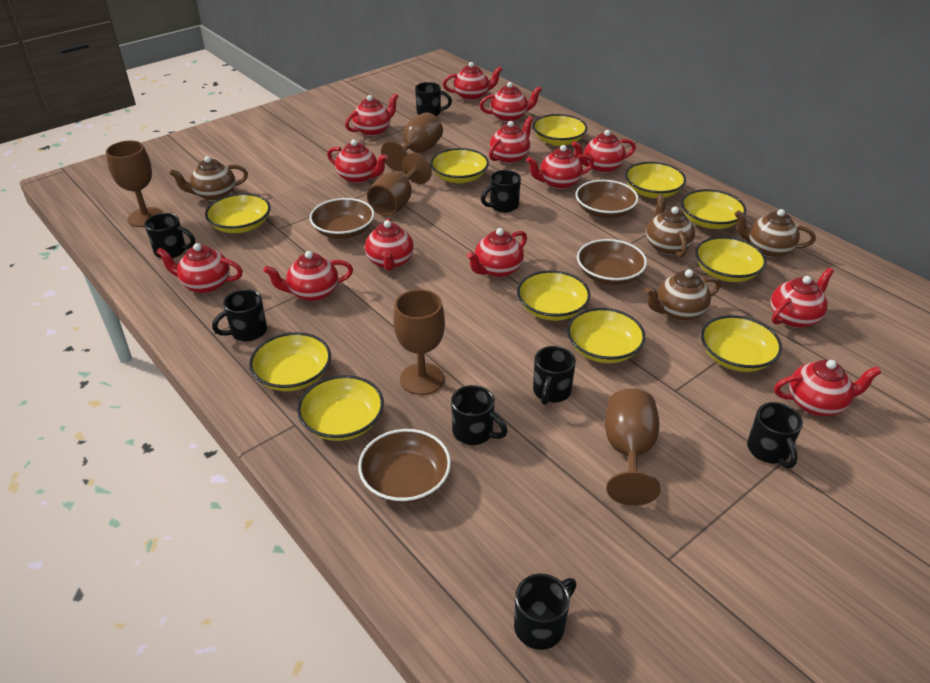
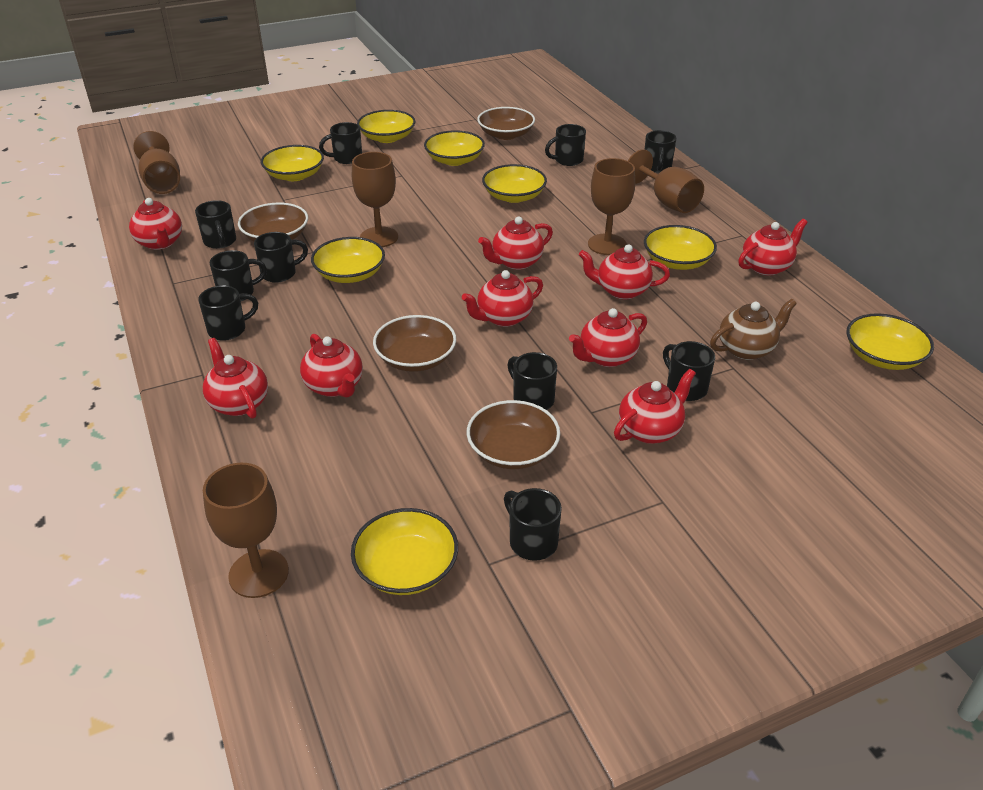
black mug: [145,213,195,258] [212,289,267,342] [415,82,452,116] [451,385,508,445] [481,170,521,213] [514,574,577,650] [533,346,576,405] [747,402,803,468] = 8 -> [195,200,236,249] [198,285,258,341] [210,250,267,301] [254,232,308,283] [319,122,362,164] [504,488,562,561] [507,352,557,410] [545,124,586,166] [645,130,676,173] [663,341,715,401] = 10
brown teapot: [169,156,248,201] [645,269,721,321] [646,194,695,257] [734,209,816,258] = 4 -> [710,299,797,360] = 1
red teapot: [156,243,243,294] [263,251,353,302] [327,140,388,184] [345,93,398,136] [365,218,414,271] [443,62,502,101] [467,228,527,278] [480,82,542,122] [489,116,533,164] [526,145,594,189] [572,130,636,173] [770,268,834,328] [774,360,882,416] = 13 -> [129,198,182,250] [203,338,268,419] [300,334,363,398] [462,270,543,327] [478,216,553,270] [569,308,647,367] [579,244,670,299] [614,369,696,444] [738,219,808,275] = 9
yellow bowl: [205,193,270,233] [249,332,331,391] [297,375,384,441] [430,148,489,183] [517,270,591,321] [533,114,587,146] [567,308,645,363] [625,162,686,198] [681,189,746,229] [695,236,766,282] [701,315,782,372] = 11 -> [261,145,324,181] [311,237,385,283] [351,508,458,595] [357,110,415,143] [424,130,485,166] [482,164,547,203] [644,225,717,270] [847,313,934,370] = 8

